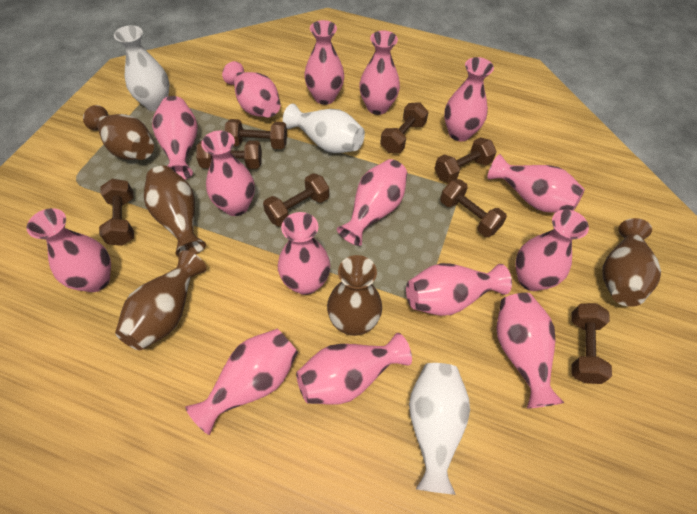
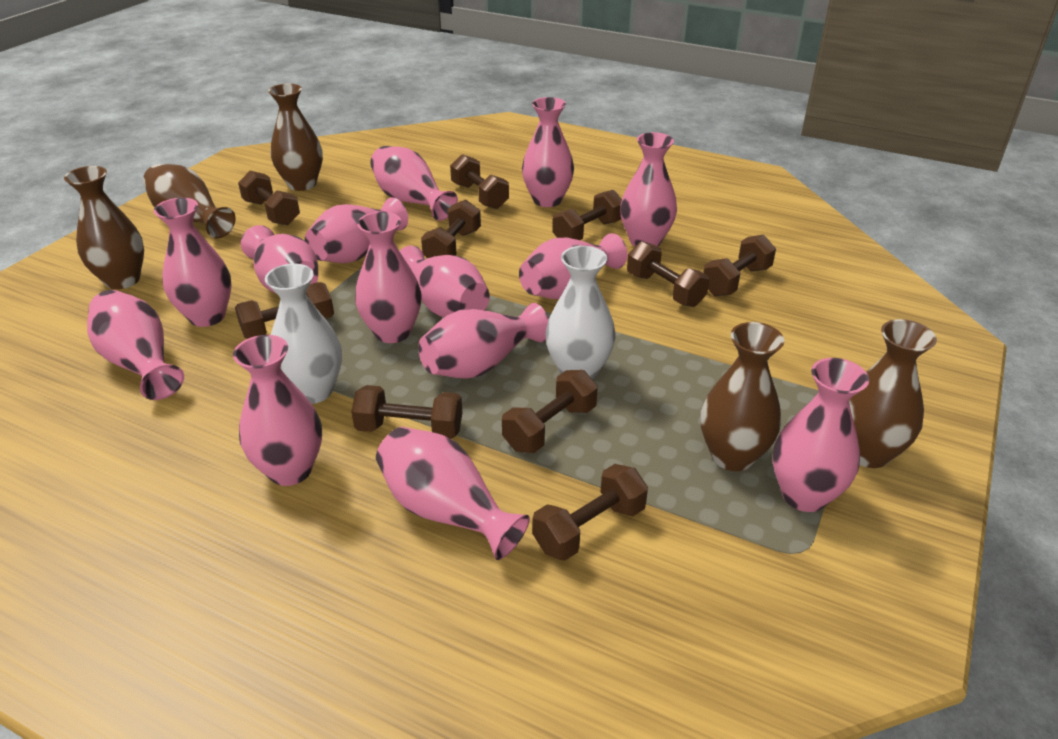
brown dumbbell: [99,179,134,246] [196,141,262,169] [225,119,287,149] [263,173,329,227] [380,102,429,153] [434,137,497,183] [440,179,507,237] [571,303,612,384] = 8 -> [235,282,334,339] [238,171,300,225] [351,385,462,439] [421,199,481,258] [450,154,509,209] [502,370,598,453] [532,464,648,561] [552,190,622,240] [627,241,709,307] [704,234,776,296] = 10
pink vase: [26,208,111,292] [152,96,198,180] [185,329,298,435] [201,131,255,216] [222,61,281,117] [278,212,330,295] [296,333,412,405] [304,20,344,105] [337,159,407,246] [359,30,400,115] [406,263,512,316] [444,57,494,142] [487,154,585,213] [496,293,564,409] [515,209,589,291] = 15 -> [87,290,184,400] [154,198,231,327] [233,335,322,486] [241,225,318,294] [305,197,408,263] [355,212,422,343] [370,146,458,221] [376,427,530,560] [400,246,490,317] [418,303,549,379] [519,233,627,299] [522,97,574,207] [620,132,677,247] [773,358,869,512] = 14
white vase: [114,25,169,111] [283,104,365,153] [409,363,470,495] = 3 -> [265,264,342,404] [545,246,615,380] = 2

